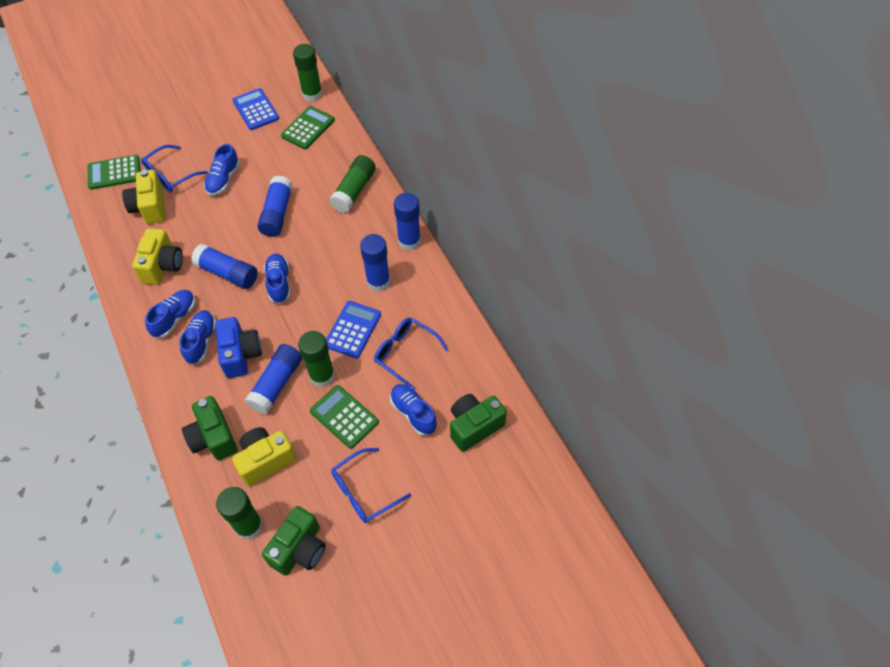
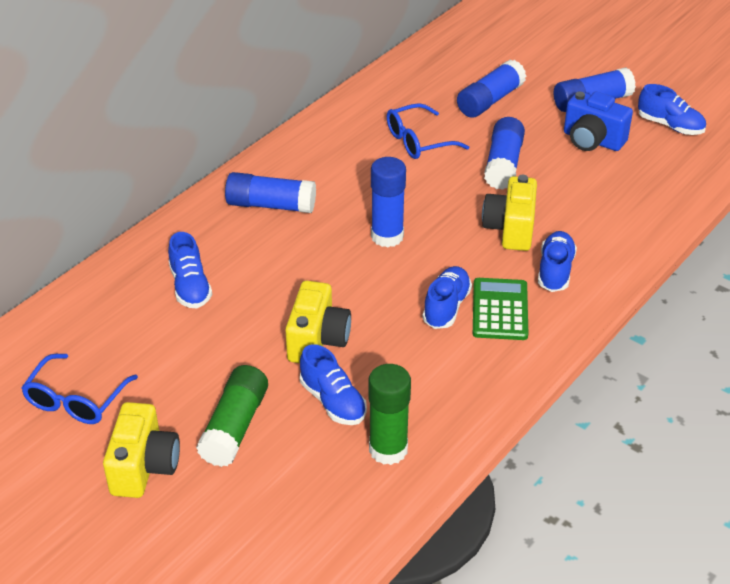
blue calculator: [232,88,279,130] [326,301,381,359] = 2 -> none = 0
blue glasses: [141,145,208,192] [331,448,411,523] [374,318,448,390] = 3 -> [21,354,138,424] [387,103,469,159] = 2
green calculator: [88,155,140,190] [281,106,335,149] [310,385,379,449] = 3 -> [473,278,528,340] = 1
green camera: [182,396,238,460] [262,506,326,576] [450,394,507,452] = 3 -> none = 0
green glue stick: [216,487,263,540] [293,44,322,102] [298,331,335,387] [329,155,376,213] = 4 -> [196,365,268,467] [368,364,411,465] = 2

